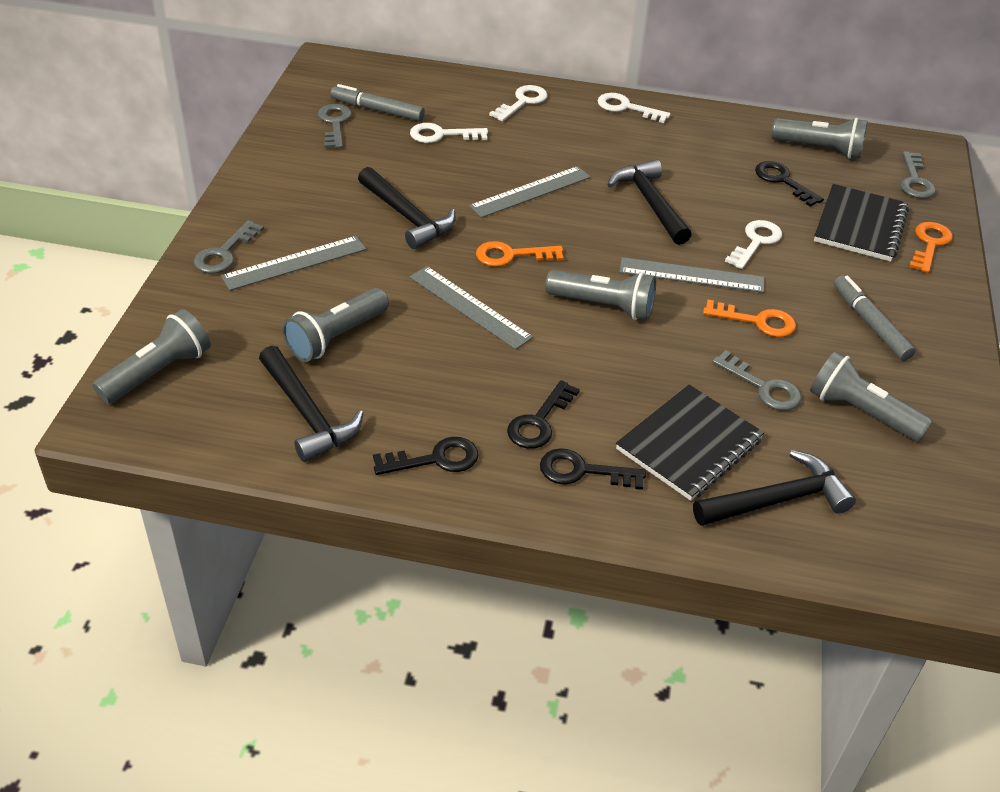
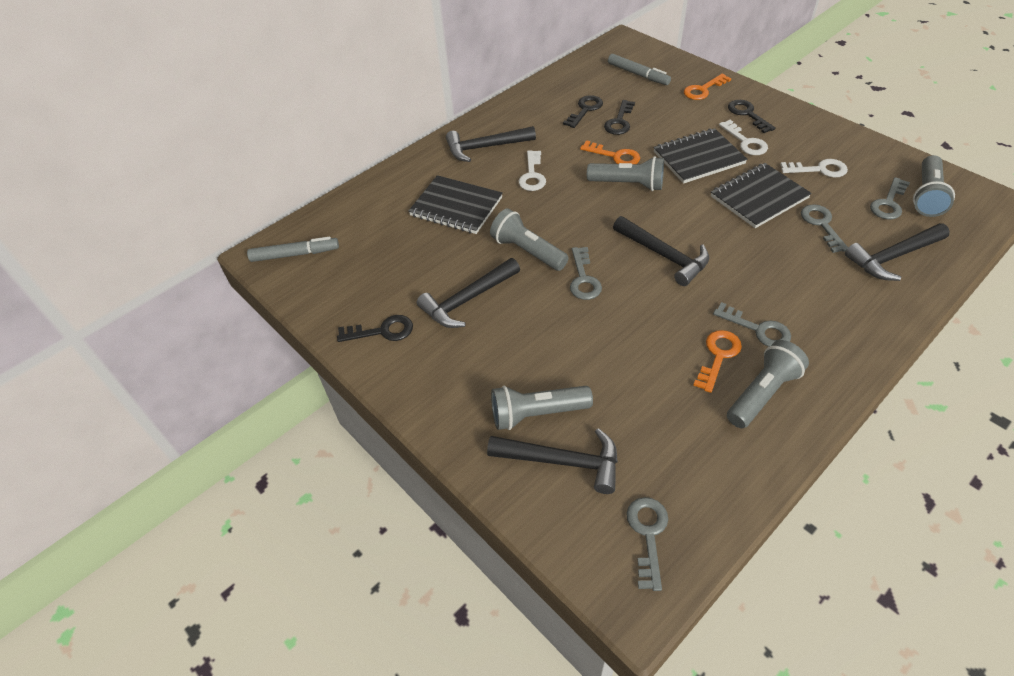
black hammer: [259,346,364,462] [358,167,456,249] [607,159,692,245] [693,450,856,526] = 4 -> [417,258,520,328] [446,126,536,162] [487,428,618,494] [613,216,709,286] [845,223,950,281] = 5
black notebook: [616,385,764,501] [814,184,909,262] = 2 -> [408,175,503,234] [654,128,747,184] [711,163,812,228] = 3
grey key: [194,220,264,274] [318,104,352,148] [712,350,801,411] [900,151,936,199] = 4 -> [570,247,602,300] [626,497,668,591] [713,302,791,347] [801,204,848,253] [870,177,910,220] = 5
grey ruler: [221,236,366,291] [410,266,533,350] [469,166,591,218] [619,257,764,293] = 4 -> none = 0
white key: [410,123,488,143] [489,85,548,121] [598,93,671,123] [725,220,782,269] = 4 -> [519,150,546,191] [719,120,768,155] [780,159,848,177] = 3

